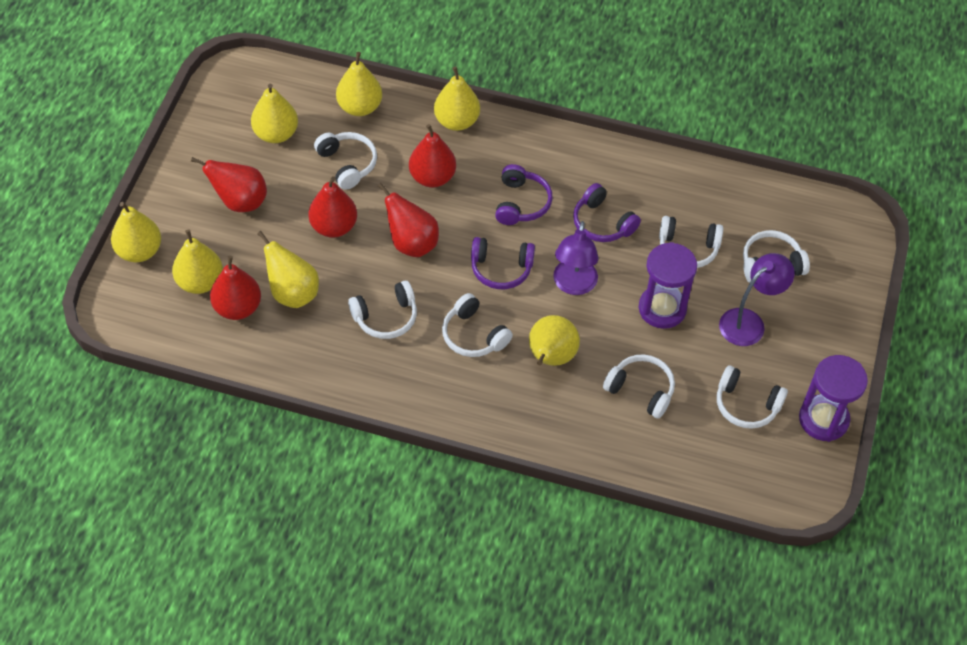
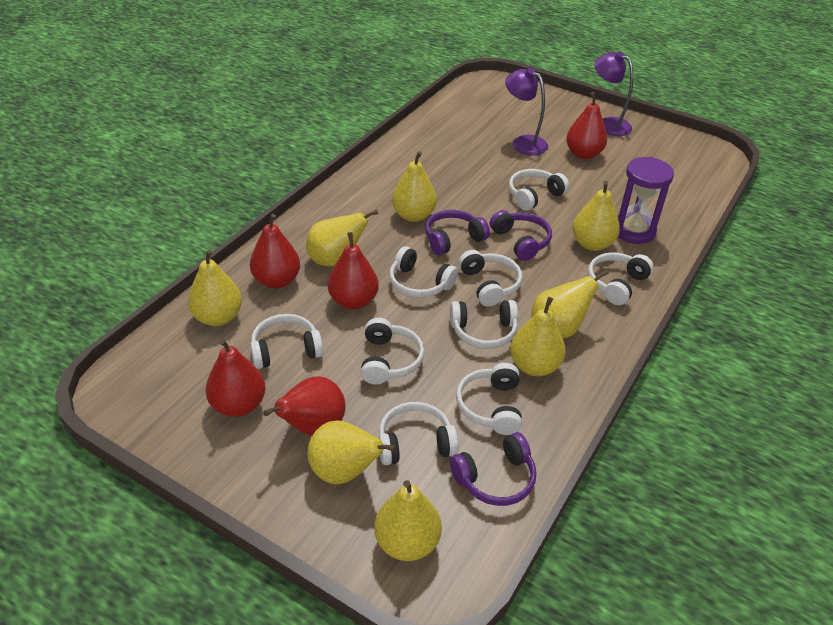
purple hourglass: [639,242,697,329] [799,355,868,442] = 2 -> [617,157,674,244] = 1
white headphones: [314,132,377,190] [348,281,417,339] [442,293,513,357] [603,354,675,419] [659,216,723,268] [717,365,788,429] [743,230,810,282] = 7 -> [250,314,323,369] [361,318,425,385] [379,402,459,465] [389,246,458,298] [450,300,518,349] [456,363,522,435] [459,250,522,307] [509,169,569,211] [588,252,654,305] = 9
yellow pear: [111,202,161,262] [172,229,223,294] [251,84,298,143] [257,231,319,308] [336,52,382,116] [434,67,480,131] [529,315,580,366] = 7 -> [188,250,242,326] [306,209,378,266] [307,421,397,484] [374,480,442,561] [392,151,437,222] [510,297,566,376] [531,269,609,338] [573,181,620,251] = 8

